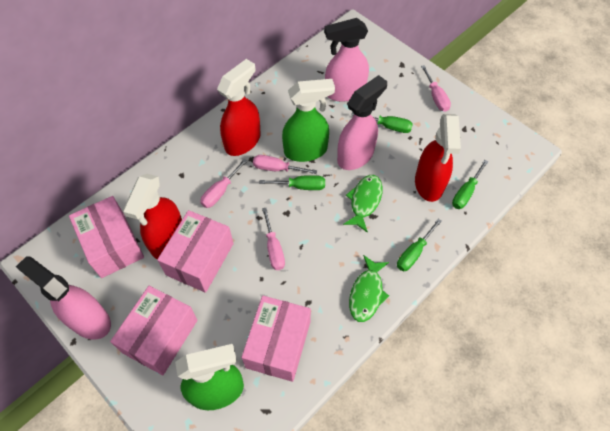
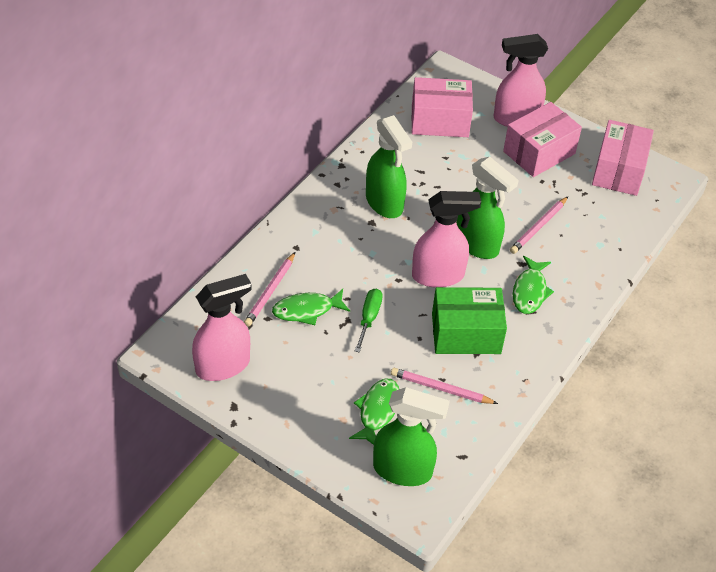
green box: none = 0 -> [432,287,507,354] = 1
green fish: [343,175,383,233] [349,255,389,322] = 2 -> [272,289,350,325] [349,378,399,445] [513,256,554,314] = 3
green screwdriver: [259,175,325,190] [351,112,413,133] [397,219,442,271] [452,160,489,209] = 4 -> [355,289,383,353] = 1
green spray bottle: [175,344,244,410] [282,79,335,162] = 2 -> [366,115,412,218] [373,387,450,486] [456,157,519,259] = 3
pink box: [69,196,144,278] [110,286,198,375] [157,210,234,293] [241,296,311,382] = 4 -> [411,77,473,137] [503,102,582,177] [592,120,654,196] = 3
pink pencil: none = 0 -> [244,252,295,327] [391,368,498,404] [510,197,568,254] = 3
pink screwdriver: [200,159,247,208] [253,155,317,174] [262,208,285,270] [421,65,451,112] = 4 -> none = 0
red spray bottle: [123,174,182,259] [217,59,261,156] [415,114,461,202] = 3 -> none = 0

